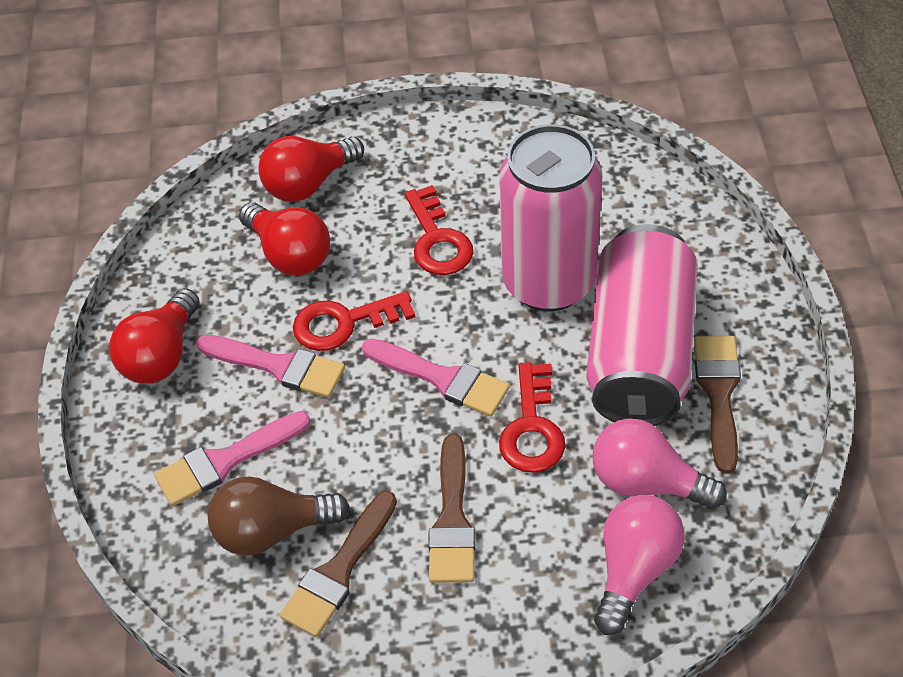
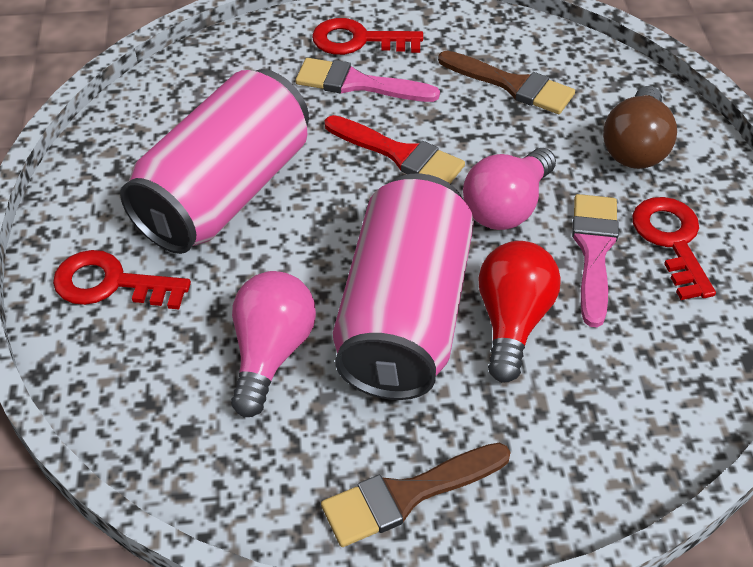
brown brush: [280,491,397,637] [428,434,475,583] [694,336,741,474] = 3 -> [321,443,510,547] [438,51,575,114] = 2
pink brush: [154,411,310,506] [196,335,345,398] [362,339,510,417] = 3 -> [296,58,440,102] [572,194,619,327] = 2
red brush: none = 0 -> [325,115,465,183] = 1
red light bulb: [109,288,200,384] [239,203,330,275] [258,136,364,202] = 3 -> [478,241,561,383] = 1

